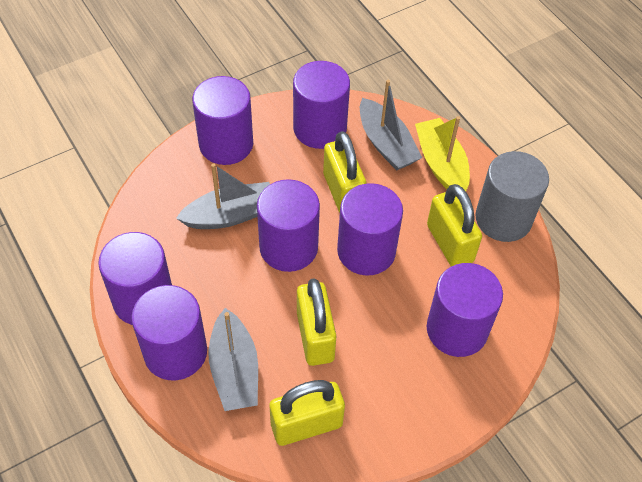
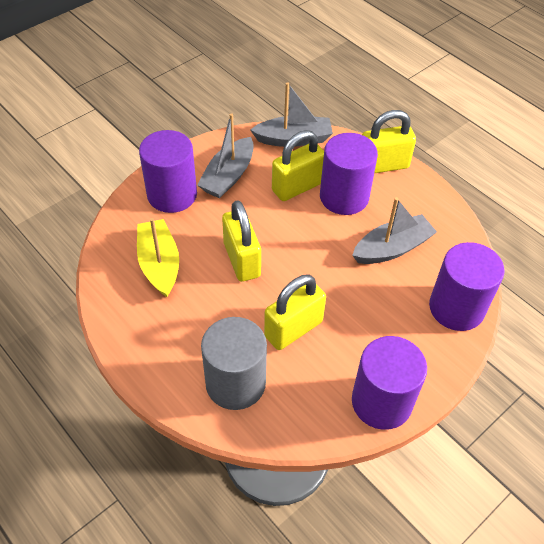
purple cylinder: [98,232,172,325] [131,285,207,380] [192,76,253,165] [257,179,320,272] [293,61,350,149] [337,183,403,275] [427,263,503,357] = 7 -> [139,130,197,213] [320,133,378,215] [352,336,427,430] [429,242,505,331] = 4

